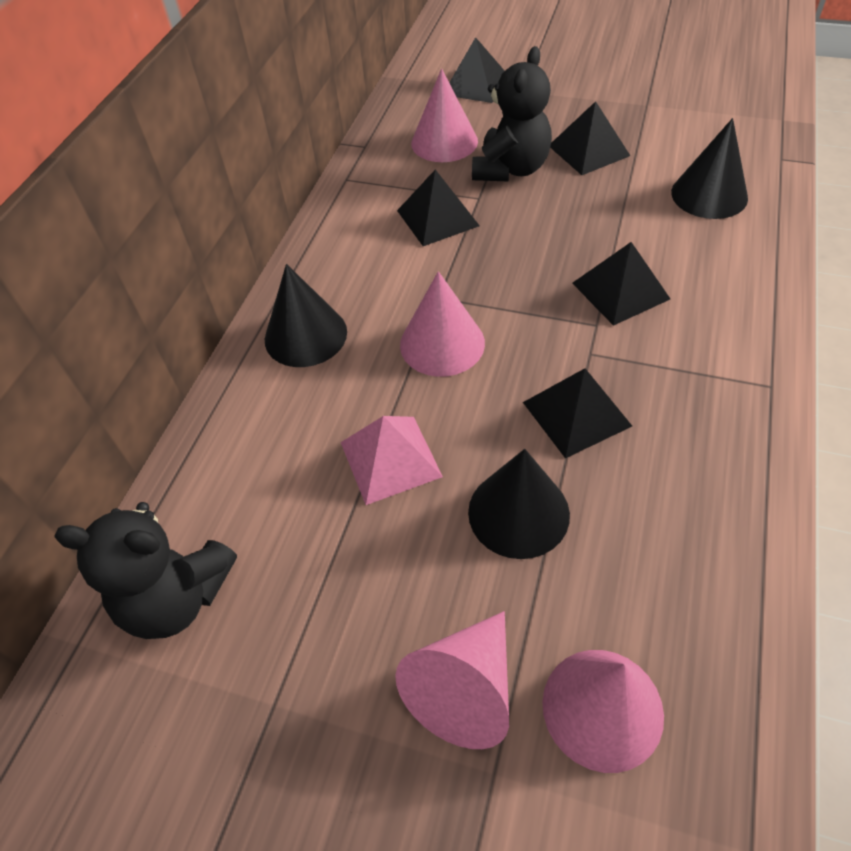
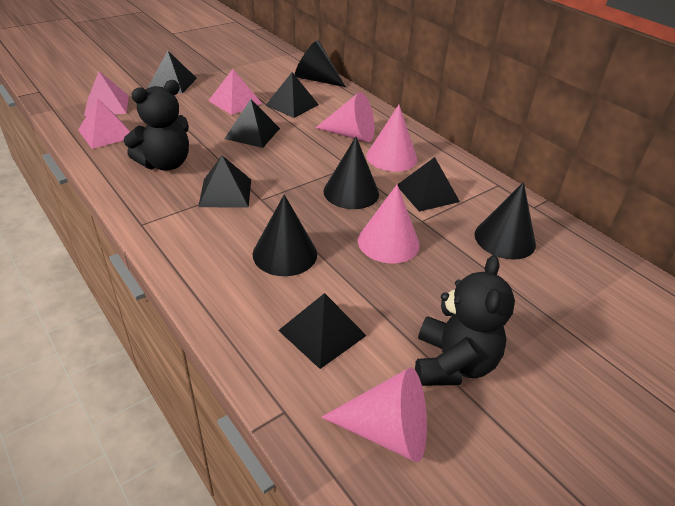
black cone: [265,264,347,367] [468,449,570,559] [671,118,748,219] = 3 -> [252,194,317,276] [295,40,346,87] [323,137,379,209] [474,182,536,260] = 4
black pyramid: [397,170,480,246] [449,37,505,103] [523,368,632,458] [550,101,630,175] [572,242,670,326] = 5 -> [148,51,197,93] [198,155,251,208] [225,99,280,148] [265,72,319,118] [278,293,367,369] [398,157,460,212] = 6
pink pyramid: [341,416,443,505] = 1 -> [78,98,130,149] [84,71,129,116] [208,69,262,115] = 3

